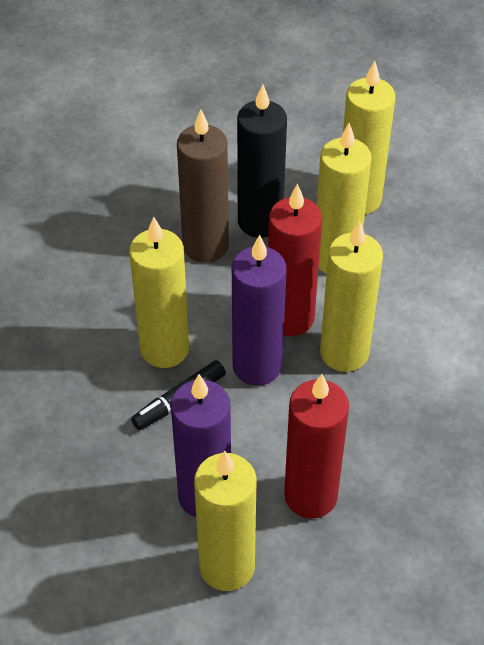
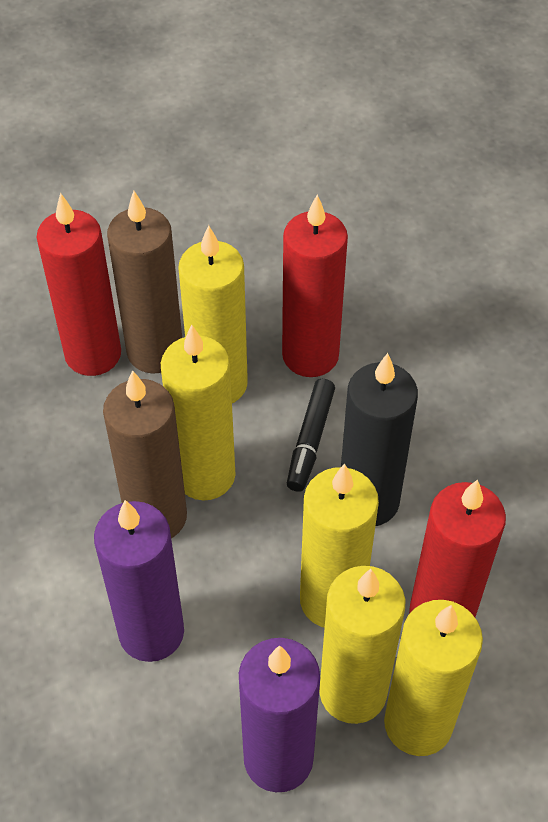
brown candle: [177,109,229,263] = 1 -> [103,370,187,538] [107,191,182,374] = 2
red candle: [268,184,322,336] [284,374,349,519] = 2 -> [37,193,121,376] [282,194,348,377] [409,480,506,617] = 3

